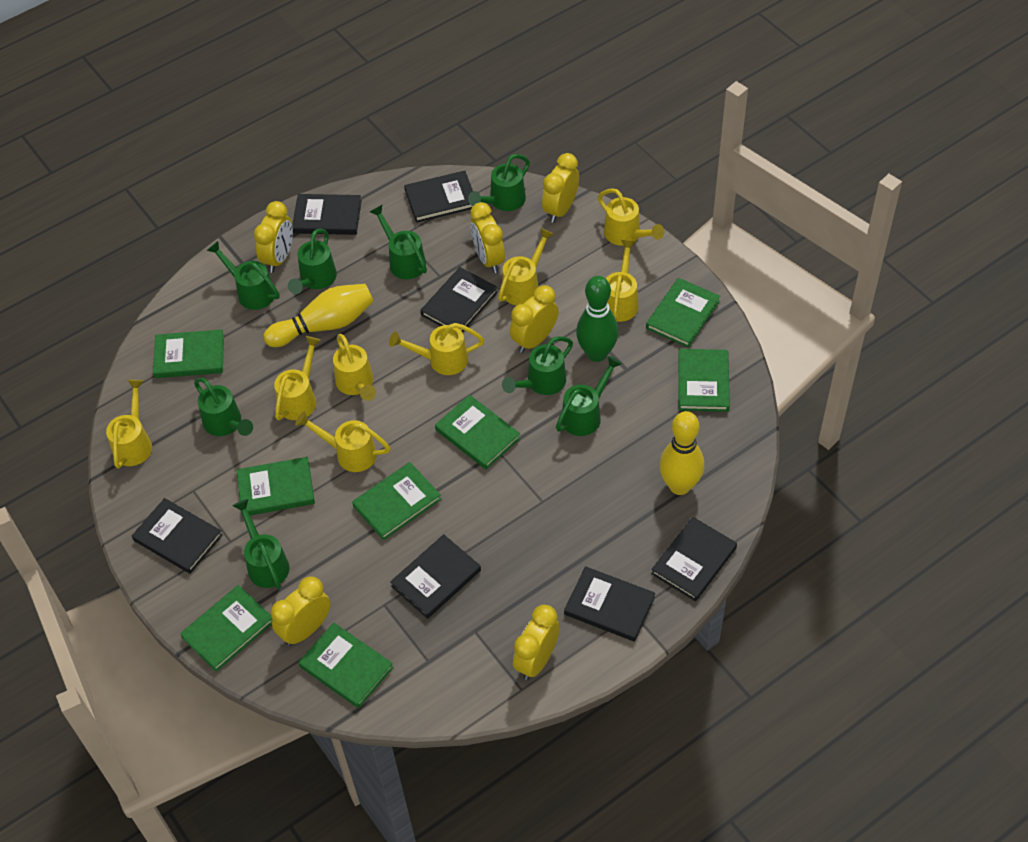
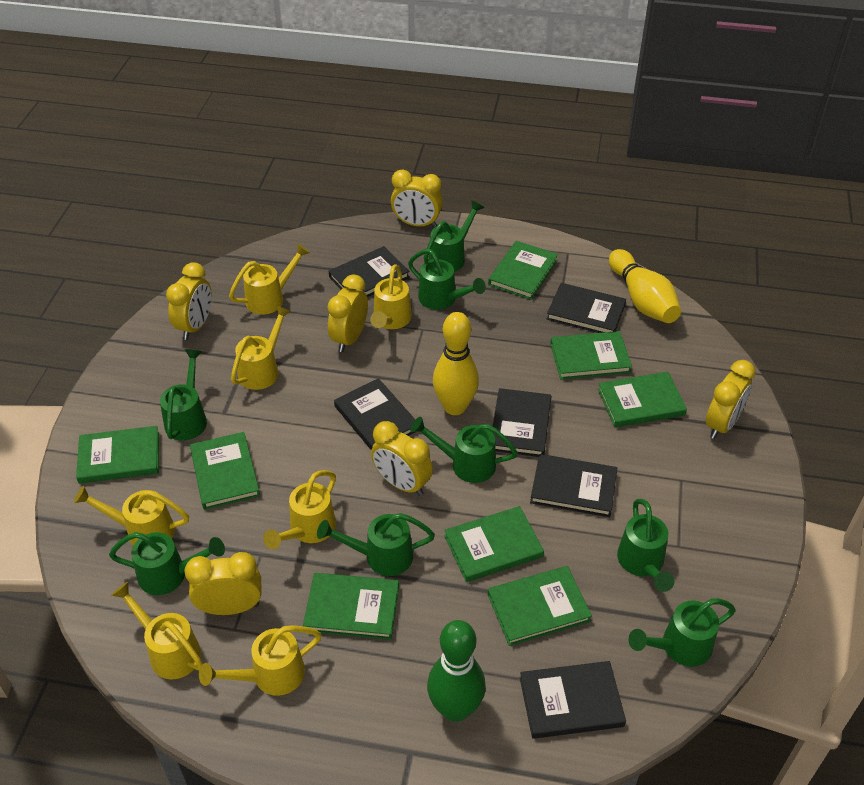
black book: [132,498,223,574] [292,194,362,235] [390,534,481,619] [404,171,473,223] [420,267,498,333] [564,566,655,642] [651,517,737,601] = 7 -> [329,246,410,297] [334,378,415,450] [492,388,552,457] [520,661,626,739] [530,454,617,517] [547,283,626,333] = 6
yellow watering can: [106,380,152,469] [274,336,321,420] [295,411,390,472] [333,334,376,401] [389,323,484,375] [498,228,554,305] [598,188,664,246] [606,240,638,322] = 8 -> [74,486,189,545] [111,582,203,680] [199,625,322,696] [229,243,310,315] [231,305,291,390] [263,470,336,550] [370,264,412,329] = 7

